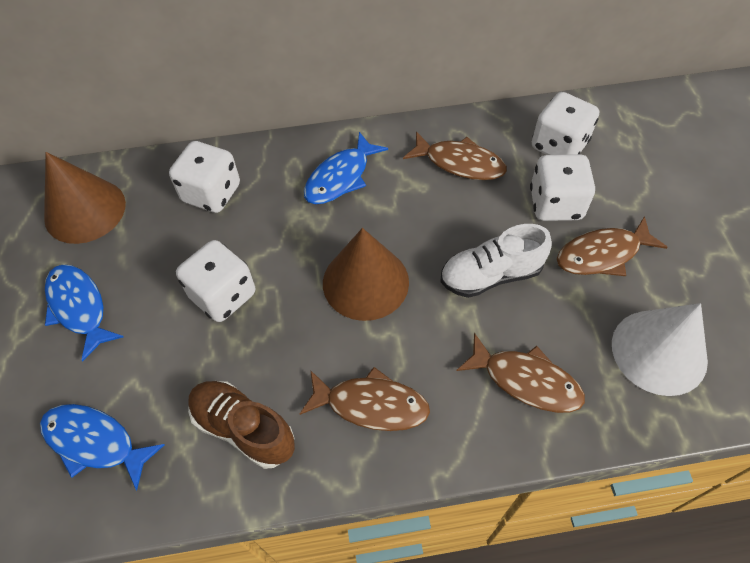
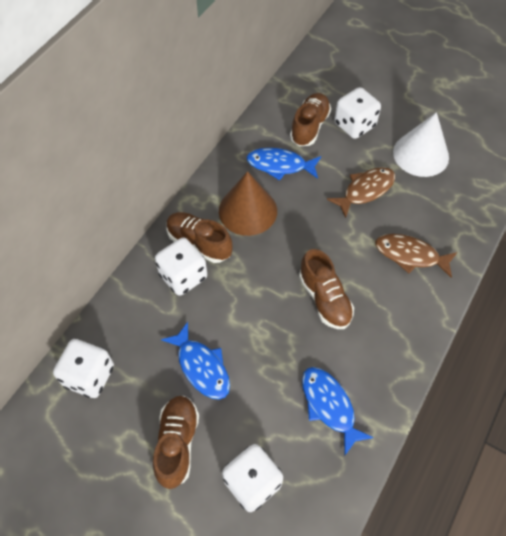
brown cone: [44,152,126,244] [323,228,409,321] = 2 -> [219,171,277,236] = 1
brown fish: [300,367,430,431] [403,132,507,180] [456,333,585,413] [557,216,668,276] = 4 -> [327,167,395,218] [375,234,457,278] = 2
brown shoe: [188,381,295,469] = 1 -> [153,396,199,489] [166,212,233,263] [290,93,331,146] [299,249,354,329] = 4
white shoe: [440,224,552,298] = 1 -> none = 0

